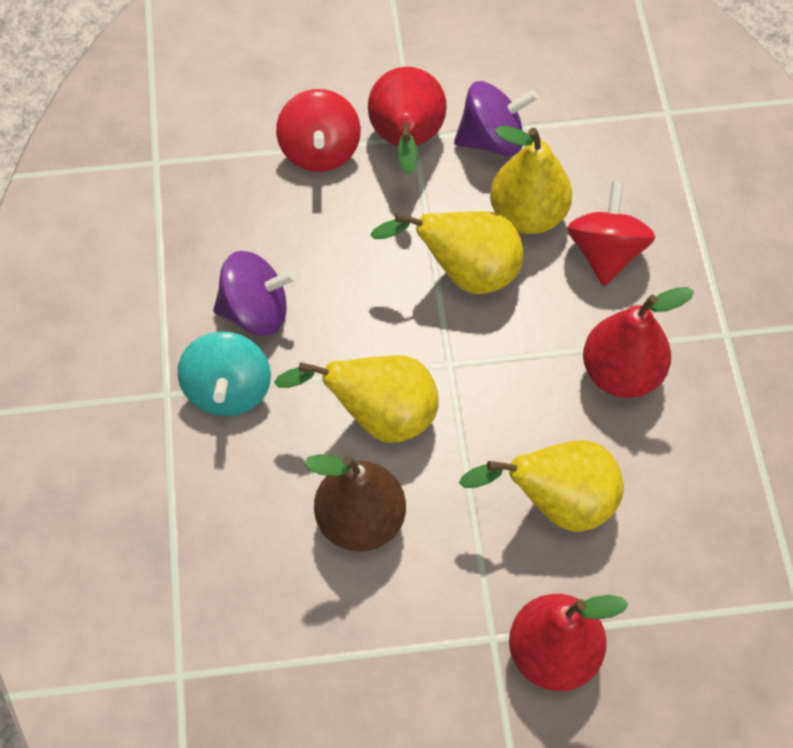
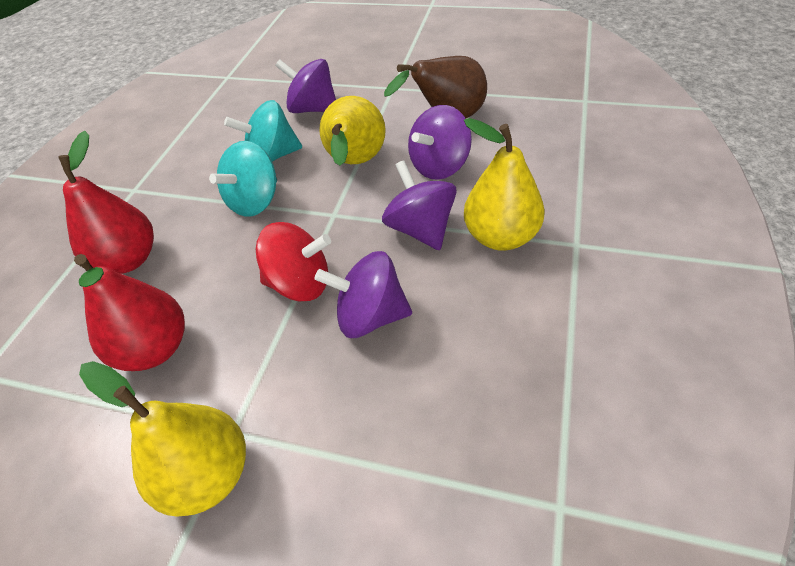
purple spinning top: [213,251,296,336] [454,81,538,157] = 2 -> [275,59,336,113] [314,251,412,338] [382,160,456,250] [408,105,472,180] = 4
red pear: [368,67,447,175] [509,594,628,691] [583,287,694,398] = 3 -> [58,131,154,274] [74,254,185,371] = 2
red spinning top: [276,89,361,172] [567,182,655,286] = 2 -> [256,222,331,301] = 1
turquoise spinning top: [178,331,271,416] = 1 -> [209,141,277,217] [224,100,302,162] = 2
yellow pear: [274,355,439,443] [370,211,523,294] [459,440,624,532] [490,126,572,234] = 4 -> [79,361,246,517] [319,96,386,166] [464,118,544,251] = 3

